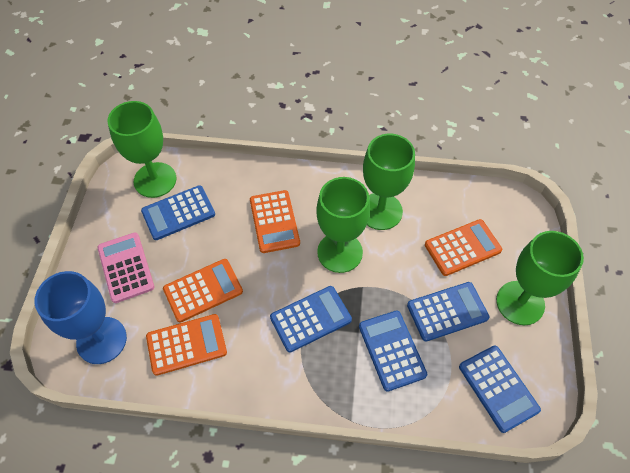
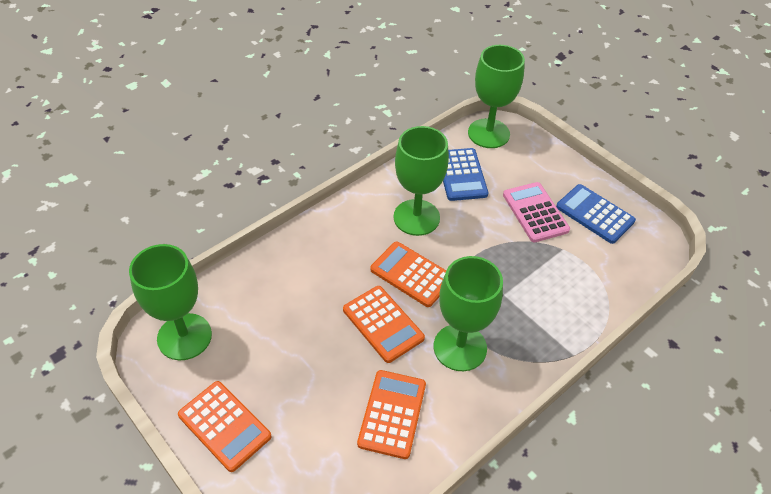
blue calculator: [141,185,215,240] [270,286,352,353] [359,311,427,392] [407,282,489,342] [459,345,541,433] = 5 -> [443,148,488,201] [556,184,636,244] = 2
blue goblet: [34,271,127,364] = 1 -> none = 0

